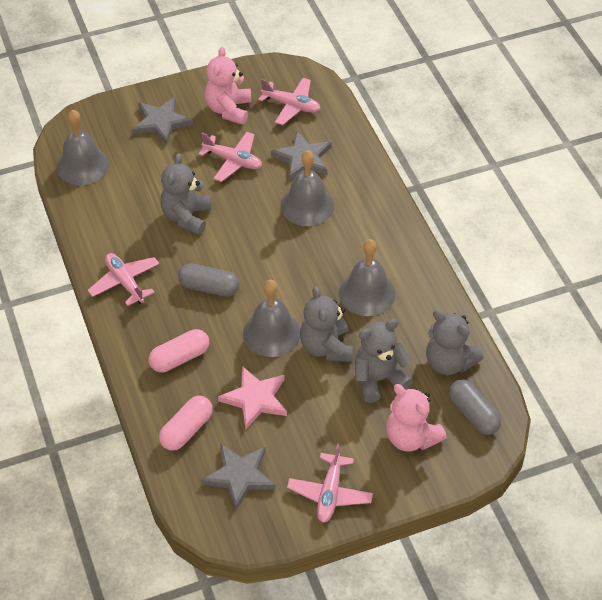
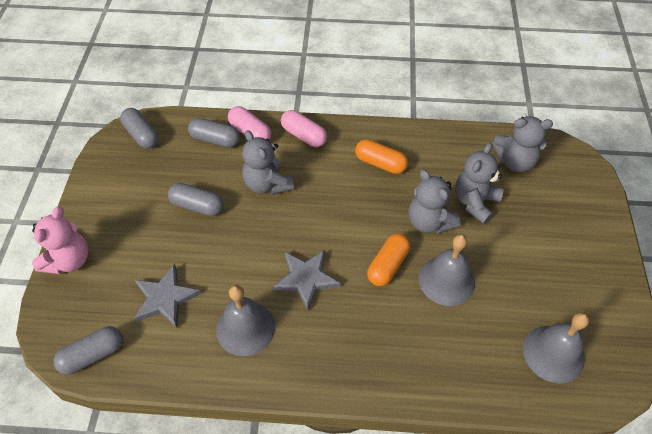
grey bell: [56,110,109,185] [243,280,300,357] [281,150,334,226] [339,239,396,316] = 4 -> [216,285,275,356] [419,234,475,306] [523,312,589,384] = 3
grey capsule: [178,263,240,297] [449,379,501,435] = 2 -> [53,326,123,375] [120,108,159,149] [168,183,224,216] [188,118,240,148] = 4
grey star: [132,97,193,145] [201,444,276,510] [271,131,332,181] = 3 -> [134,264,202,328] [272,250,341,311] = 2
orange capsule: none = 0 -> [355,139,408,174] [367,233,410,286] = 2
pink plane: [88,253,159,306] [198,132,262,182] [258,78,321,125] [287,443,373,523] = 4 -> none = 0
pink star: [218,366,287,429] = 1 -> none = 0
pink teddy bear: [205,47,252,125] [386,384,447,452] = 2 -> [32,207,88,274] = 1

